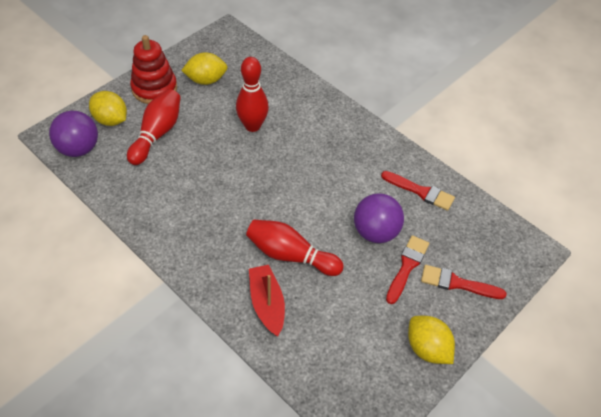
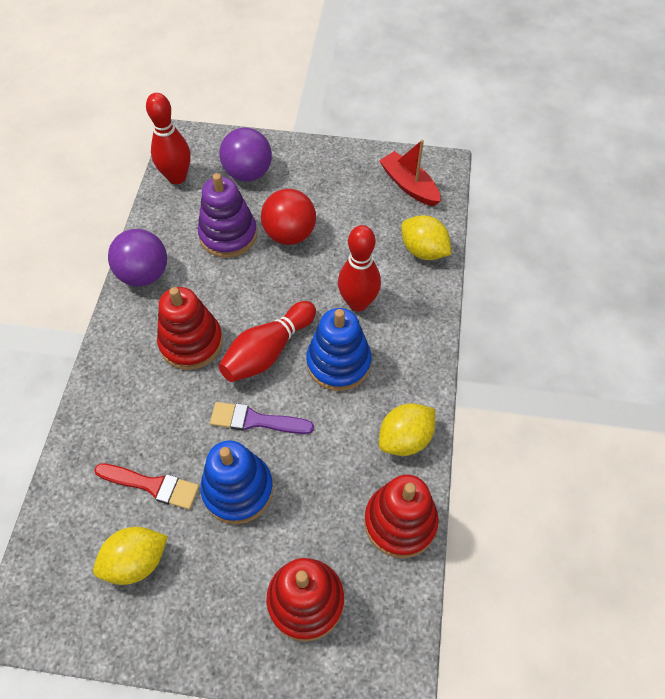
blue stacking toy: none = 0 -> [200,440,273,524] [306,308,371,391] = 2
purple brush: none = 0 -> [210,402,314,434] = 1
purple stacking toy: none = 0 -> [198,173,257,258] = 1
red ball: none = 0 -> [261,189,316,245] = 1
red brush: [381,171,455,211] [386,235,429,304] [421,265,507,299] = 3 -> [94,463,199,510] = 1
red stacking toy: [130,35,177,104] = 1 -> [157,287,223,370] [266,558,344,641] [364,474,439,558] = 3

